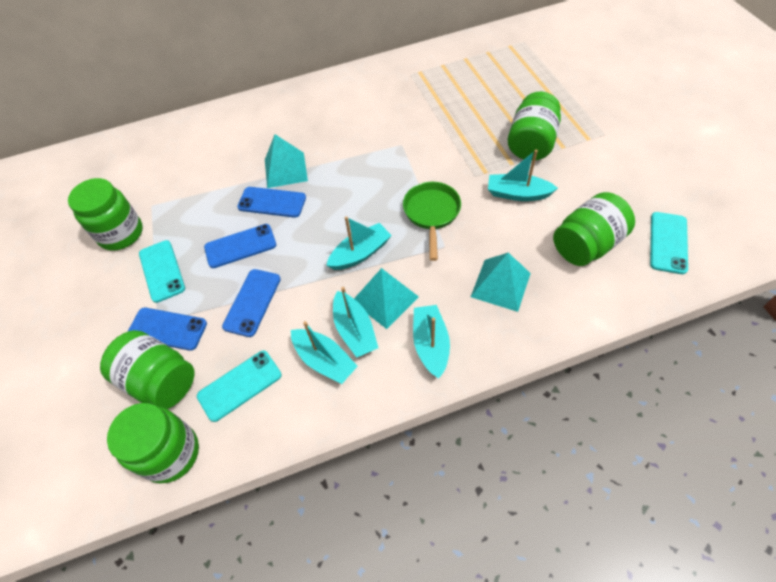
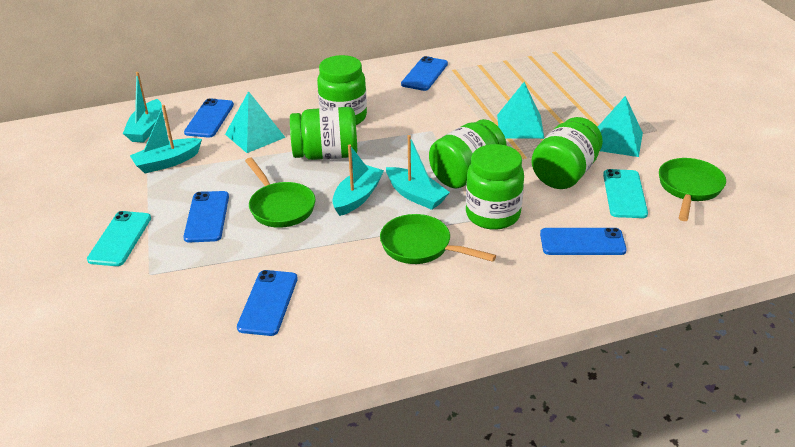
blue phone: [127,308,207,351] [204,224,276,268] [222,269,281,337] [237,187,306,218] = 4 -> [183,191,229,243] [184,98,234,138] [237,270,298,336] [401,56,448,91] [540,228,627,255] = 5
green pan: [403,182,461,261] = 1 -> [245,158,315,228] [380,214,496,264] [659,158,726,221] = 3
turquoise boat: [291,321,358,384] [326,216,392,270] [333,287,378,358] [413,305,450,379] [488,149,558,201] = 5 -> [123,72,162,143] [130,105,202,173] [332,144,384,216] [386,135,450,210] = 4
turquoise phone: [139,240,185,303] [197,351,282,422] [650,212,688,274] = 3 -> [87,211,151,266] [603,169,648,218] = 2

